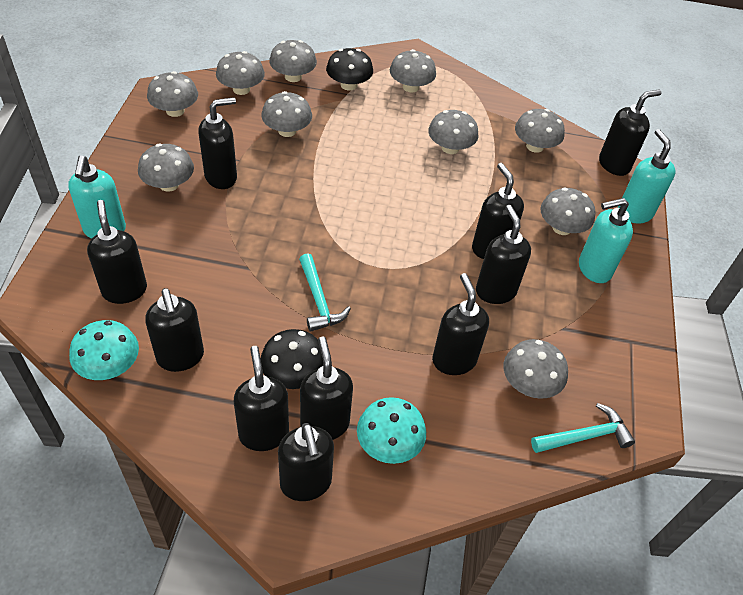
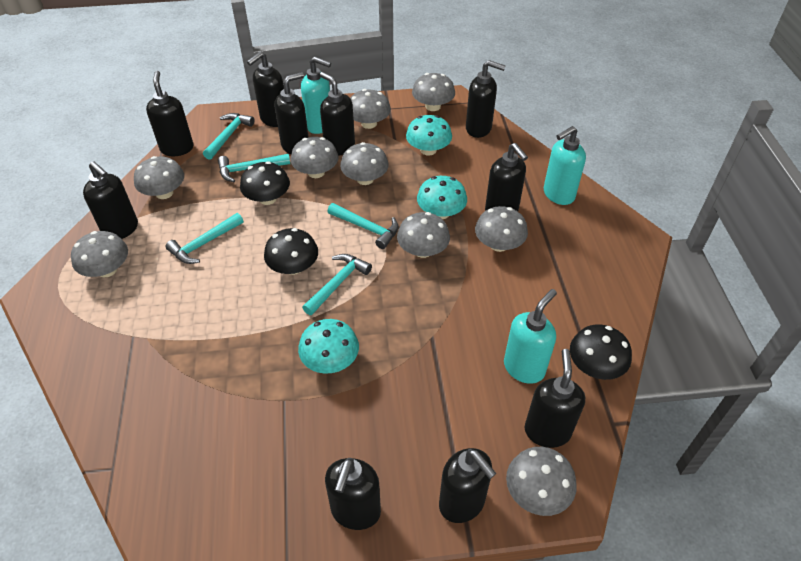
black mushroom: [261,329,323,389] [326,48,373,91] = 2 -> [240,161,290,205] [264,228,318,275] [570,324,632,380] = 3
grey mushroom: [138,144,194,192] [147,71,198,117] [216,51,265,95] [262,91,312,137] [269,40,317,82] [390,49,436,93] [428,110,479,154] [503,339,568,399] [515,109,565,153] [540,188,596,235] = 10 -> [71,231,128,277] [134,156,184,199] [291,137,338,178] [340,142,389,185] [350,89,391,129] [397,212,450,258] [412,73,455,111] [475,206,528,252] [506,447,577,516] = 9
turquoise hammer: [299,253,351,332] [531,403,635,453] = 2 -> [165,213,244,264] [203,113,255,160] [218,154,290,182] [302,254,372,315] [327,203,399,249] = 5
turquoise mushroom: [69,320,139,380] [357,397,426,464] = 2 -> [298,319,359,374] [406,115,452,156] [417,176,467,219] = 3

